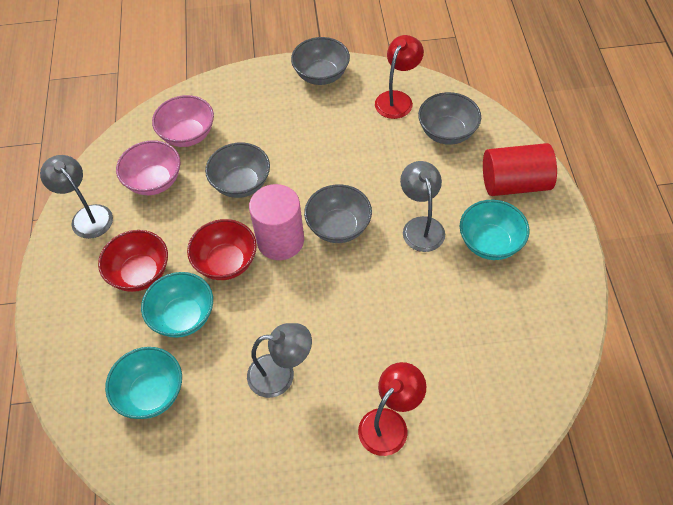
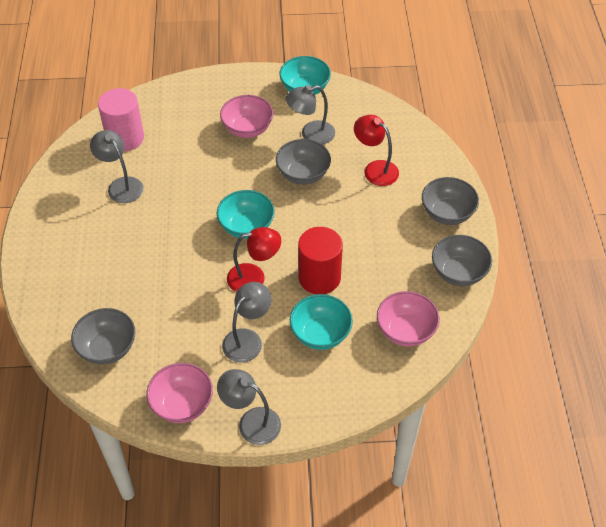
grey lamp: [40,155,113,239] [247,323,312,398] [400,161,445,252] = 3 -> [90,130,143,203] [217,369,281,445] [222,282,271,362] [286,85,335,145] = 4
pink bowl: [116,140,180,195] [152,95,214,147] = 2 -> [147,363,213,423] [220,95,273,138] [377,291,440,347] = 3
red bowl: [98,230,168,292] [187,219,257,280] = 2 -> none = 0

